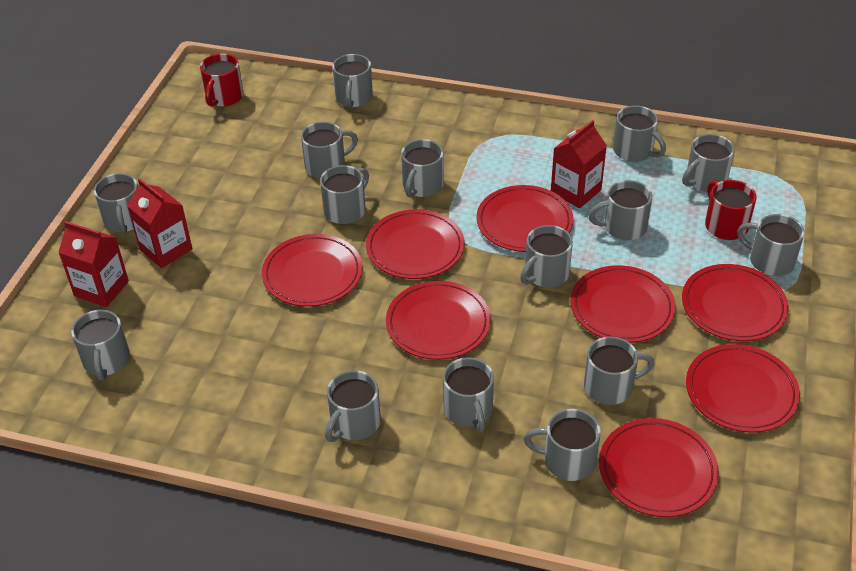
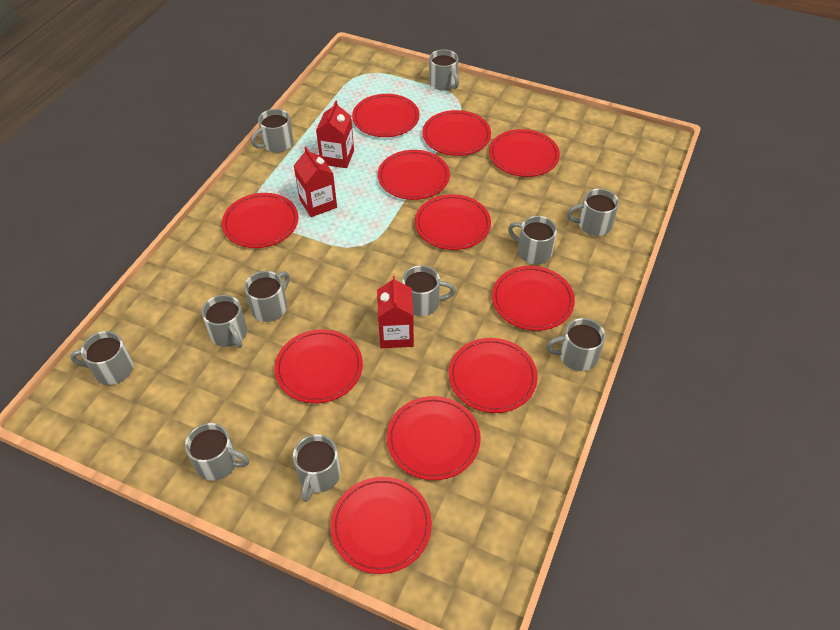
grey mug: [71,310,130,381] [94,173,138,234] [301,122,358,178] [320,165,369,224] [325,370,381,442] [332,54,373,108] [401,139,444,198] [443,357,494,432] [520,225,573,287] [524,409,601,481] [584,336,655,405] [589,180,652,240] [613,106,666,162] [682,134,735,192] [737,214,805,276] = 15 -> [70,331,134,385] [185,423,249,481] [202,295,247,348] [244,271,290,322] [251,109,294,153] [293,434,341,502] [402,265,455,316] [429,49,459,91] [508,216,557,264] [546,318,605,371] [567,189,619,236] = 11
red mug: [200,54,244,107] [705,180,756,240] = 2 -> none = 0
red plate: [262,234,363,307] [366,209,465,279] [386,281,491,360] [476,185,574,252] [570,265,676,343] [599,418,719,517] [682,264,789,341] [686,344,800,433] = 8 -> [222,193,298,248] [274,329,363,403] [331,477,432,574] [352,94,420,137] [378,150,450,200] [387,396,481,480] [415,194,491,250] [422,110,491,156] [449,338,538,413] [489,129,560,177] [492,266,575,331] = 11

